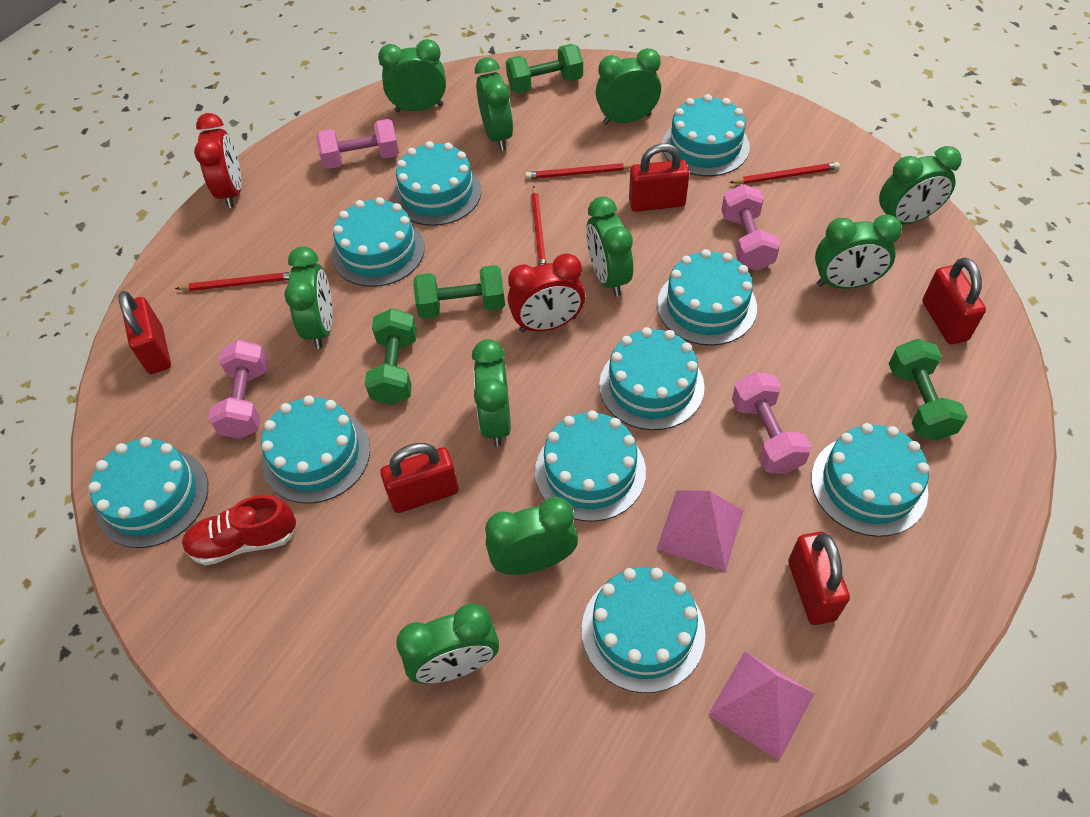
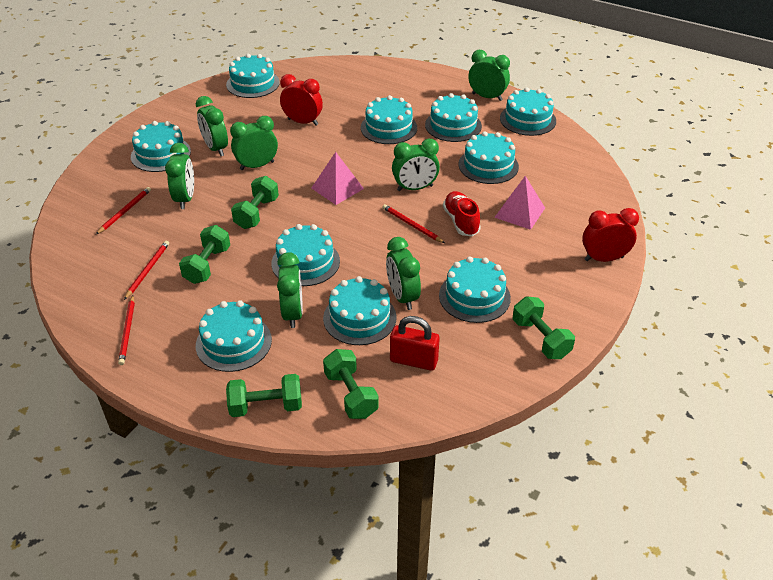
green clock: [284,247,333,349] [378,39,446,112] [396,603,499,684] [472,339,511,447] [475,57,513,151] [485,497,578,575] [586,196,633,297] [596,48,661,125] [815,214,902,289] [879,146,962,225] = 10 -> [165,143,194,209] [196,96,228,156] [230,116,278,170] [277,252,303,328] [386,237,421,310] [392,139,440,191] [469,50,510,101] = 7
green dumbbell: [365,308,417,405] [413,265,505,319] [506,44,583,93] [889,339,968,441] = 4 -> [179,225,230,284] [226,374,302,417] [231,176,279,229] [323,349,379,419] [513,296,575,359] = 5
pink dumbbell: [209,340,268,439] [316,119,399,169] [722,184,780,271] [732,372,812,474] = 4 -> none = 0
red padlock: [118,291,171,374] [380,443,459,513] [629,143,690,212] [788,532,850,625] [922,258,986,344] = 5 -> [390,316,440,371] = 1

